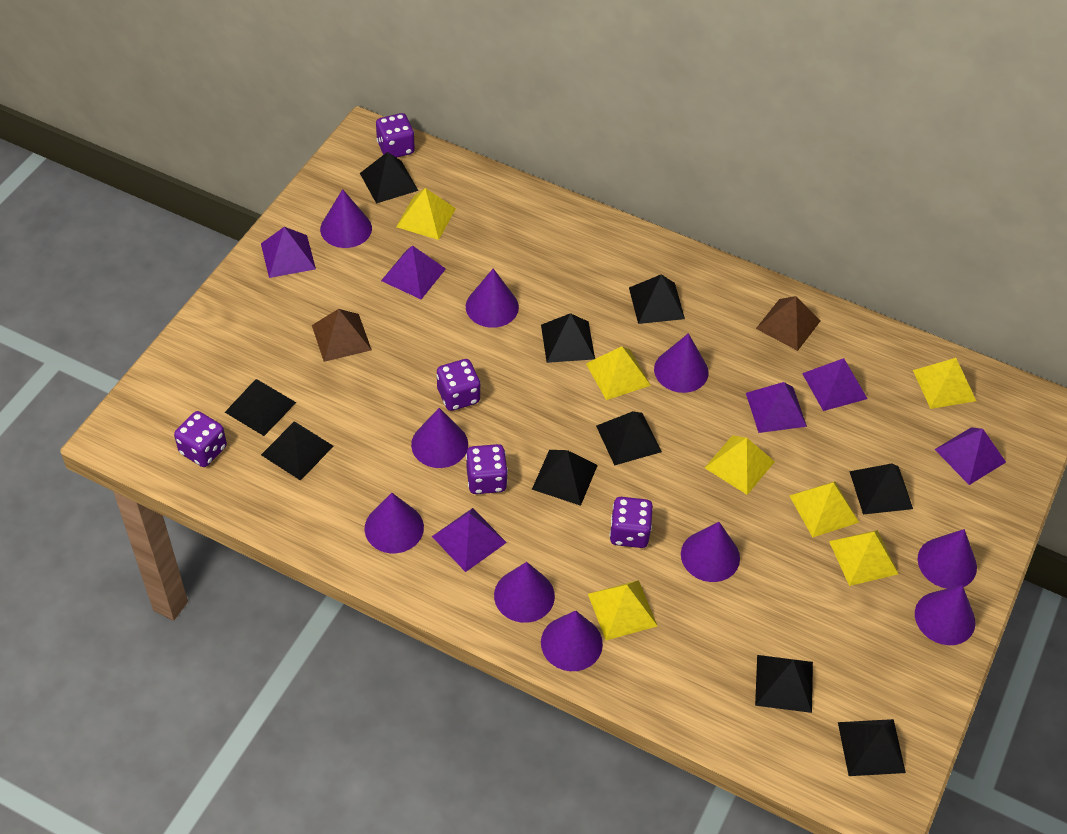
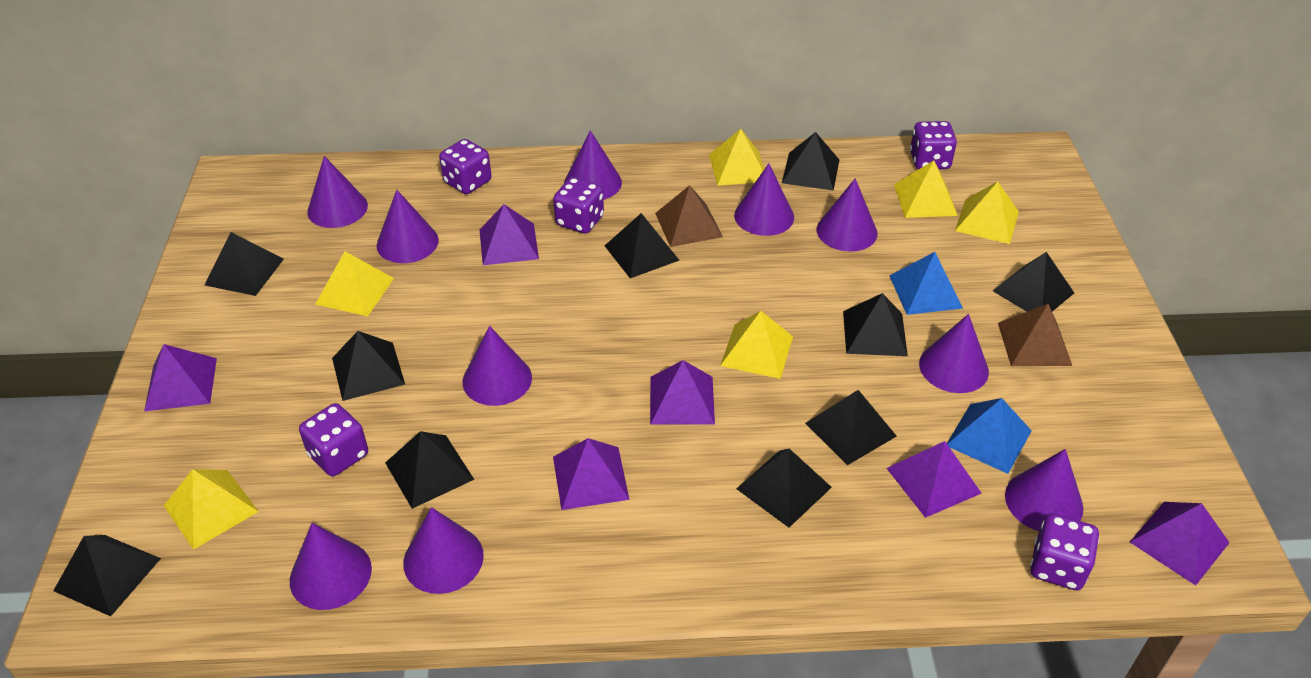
blue pyramid: none = 0 -> [889,252,963,315] [947,398,1032,474] = 2
yellow pyramid: [396,188,456,240] [586,346,651,400] [588,580,657,640] [705,435,775,495] [789,481,859,537] [829,530,898,586] [913,358,976,409] = 7 -> [164,469,259,550] [315,251,394,316] [709,129,764,186] [720,311,793,379] [894,160,958,218] [955,182,1019,244] = 6

